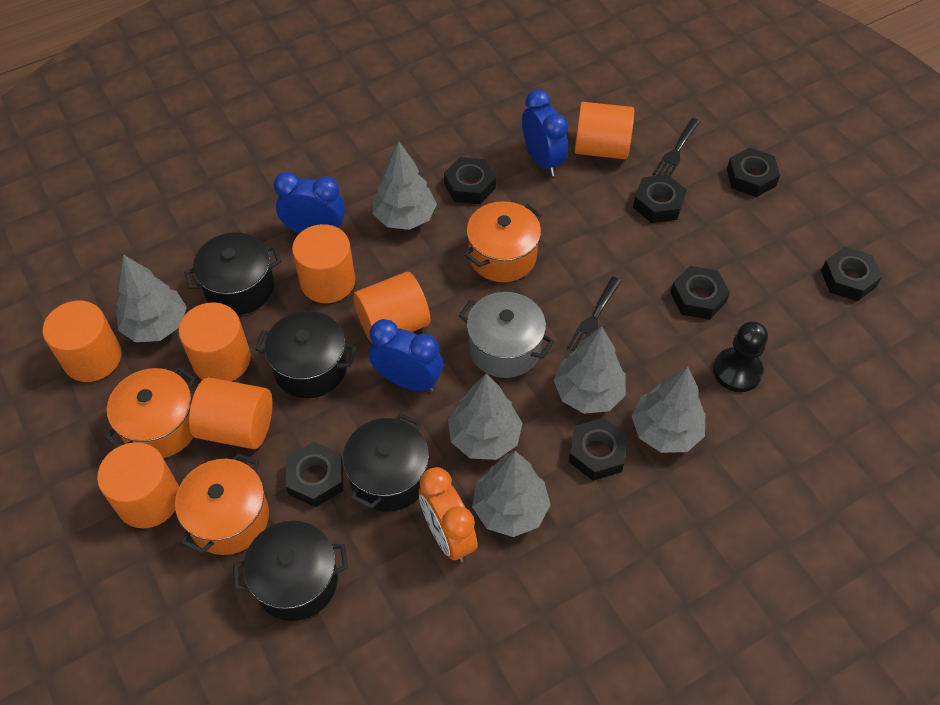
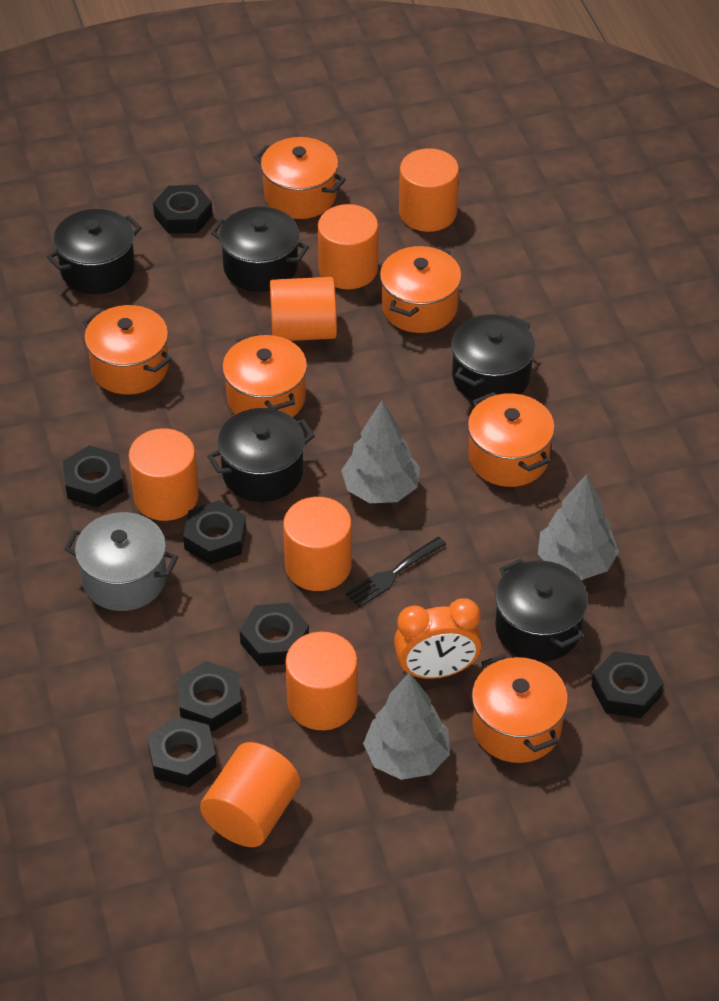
black fork: [567,277,621,351] [653,118,700,176] = 2 -> [346,537,446,608] = 1
black pawn: [713,321,768,392] = 1 -> none = 0
black pot: [184,232,281,315] [233,521,348,621] [255,311,356,398] [343,413,429,512] = 4 -> [47,209,142,294] [207,408,315,502] [210,207,309,292] [451,314,535,400] [495,559,588,662] = 5
blue clock: [273,172,345,233] [369,319,443,392] [522,89,568,176] = 3 -> none = 0
grey tree: [116,254,187,342] [373,141,437,230] [448,373,523,460] [472,451,551,537] [554,326,626,414] [631,367,705,453] = 6 -> [341,401,420,503] [363,672,450,780] [538,474,619,580] = 3
orange pot: [105,367,196,458] [175,453,269,555] [464,201,542,282] = 3 -> [83,305,172,395] [222,333,307,417] [254,137,346,219] [380,245,462,333] [468,392,555,487] [472,653,568,763] = 6

